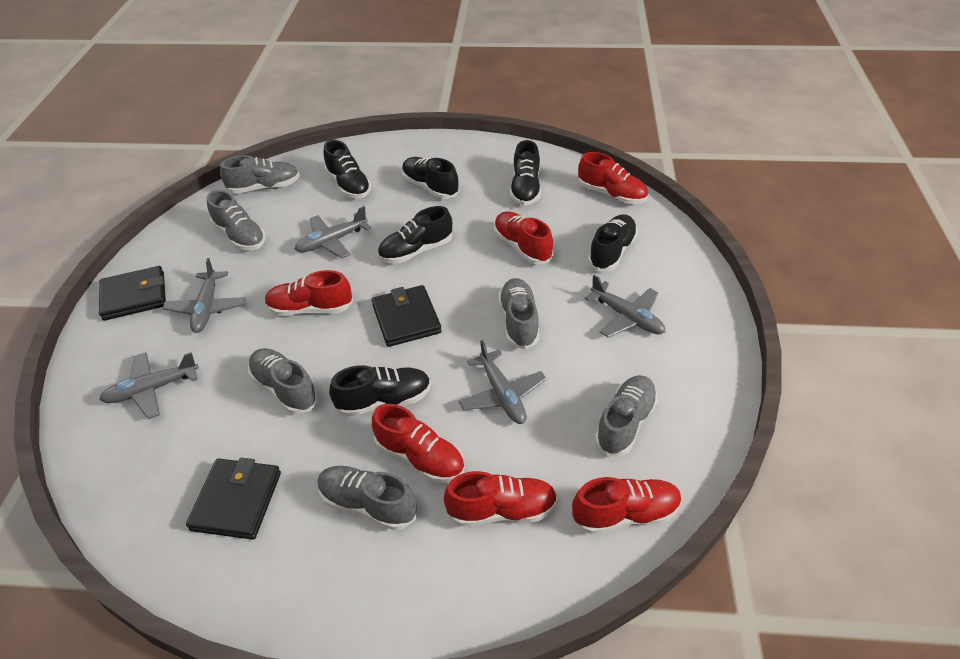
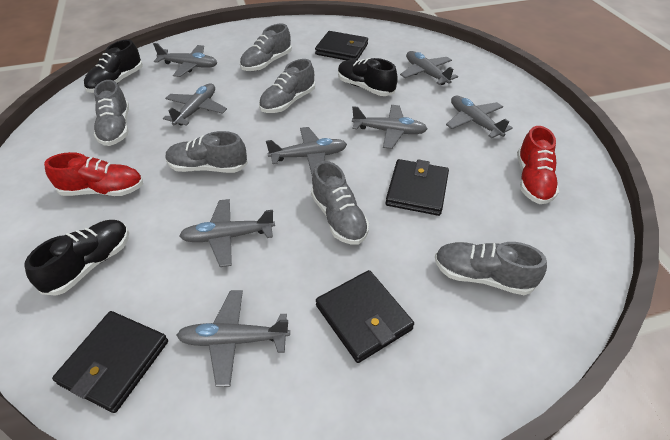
black shoe: [323,140,371,199] [329,365,431,417] [378,206,452,263] [402,157,459,199] [510,140,541,206] [588,214,638,271] = 6 -> [24,220,129,296] [84,39,143,93] [338,58,398,96] = 3
black wallet: [99,266,166,321] [186,458,281,540] [372,285,442,347] = 3 -> [52,311,168,413] [315,31,368,60] [316,270,414,363] [386,159,449,216] = 4
grey plane: [99,352,199,419] [162,258,246,333] [295,206,371,258] [459,340,546,424] [584,275,665,338] = 5 -> [153,43,217,77] [163,83,227,126] [177,290,290,387] [179,199,275,267] [266,127,347,176] [352,105,428,149] [400,51,458,85] [446,96,513,138] = 8
red shoe: [265,270,353,316] [372,404,465,483] [444,471,558,527] [494,211,553,264] [572,477,682,534] [578,152,648,204] = 6 -> [44,152,143,196] [517,126,559,204] = 2

